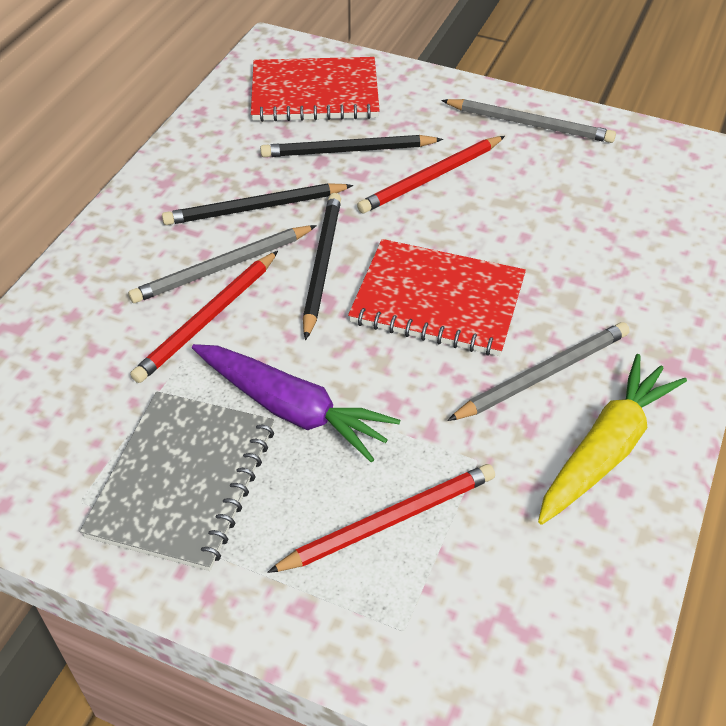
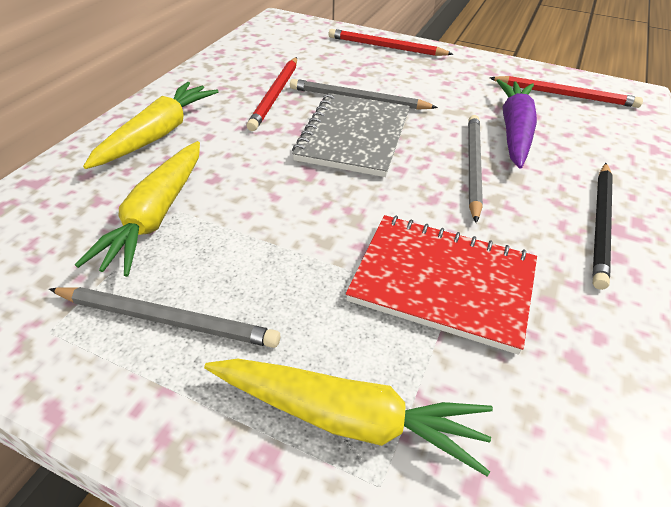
black pencil: [162,183,353,225] [260,135,443,157] [303,193,341,340] = 3 -> [593,163,613,290] = 1
red notebook: [251,57,380,122] [348,239,526,356] = 2 -> [346,215,537,355] = 1
yellow carrot: [538,354,687,525] = 1 -> [75,141,200,277] [83,82,219,169] [204,359,493,476] = 3

